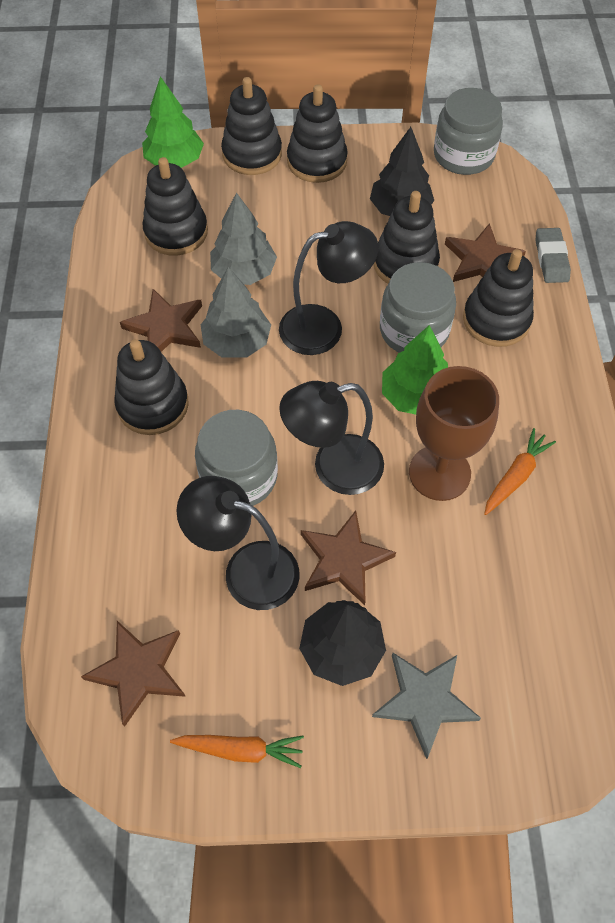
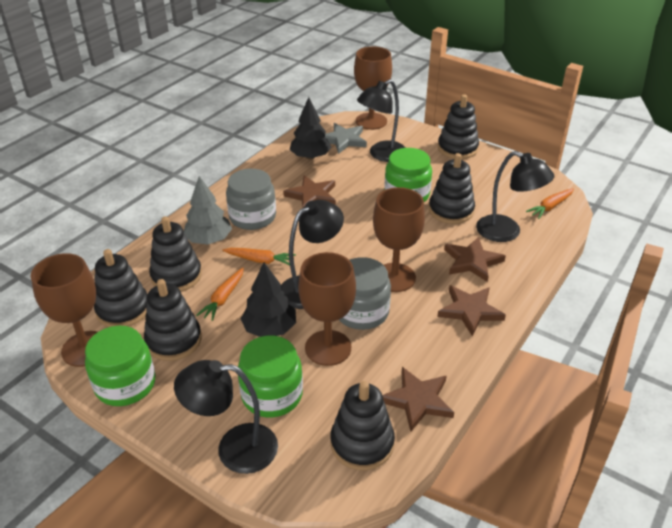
black lamp: [176,476,300,610] [279,221,378,355] [279,381,384,495] = 3 -> [174,360,278,474] [281,200,344,309] [357,79,406,162] [476,151,554,242] = 4
brown goblet: [409,366,499,501] = 1 -> [31,253,97,367] [298,252,356,366] [354,46,392,130] [373,187,425,292] = 4
green jar: none = 0 -> [85,326,155,406] [238,335,303,418] [384,148,432,202] = 3
green tree: [142,76,204,168] [382,325,448,415] = 2 -> none = 0
grey eraser: [535,228,571,283] = 1 -> none = 0
grey jar: [195,410,278,506] [380,262,456,353] [434,88,503,175] = 3 -> [226,169,276,230] [339,257,391,330] = 2
grey tree: [201,267,271,358] [210,192,277,285] = 2 -> [184,176,232,244] = 1
orange carrot: [170,735,304,768] [484,428,556,515] = 2 -> [196,268,244,321] [222,248,296,265] [526,188,574,219] = 3

